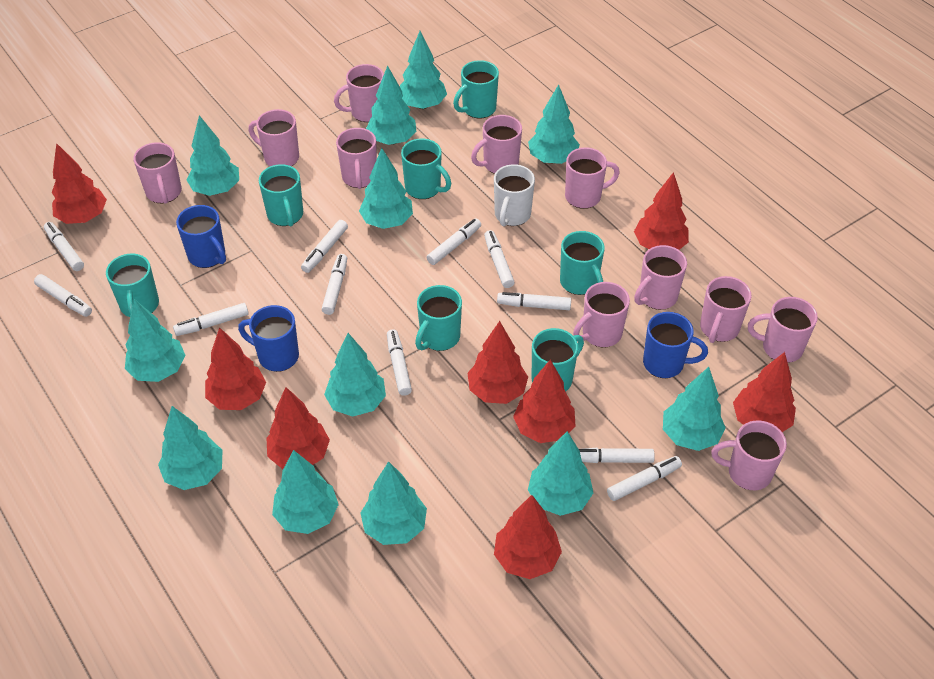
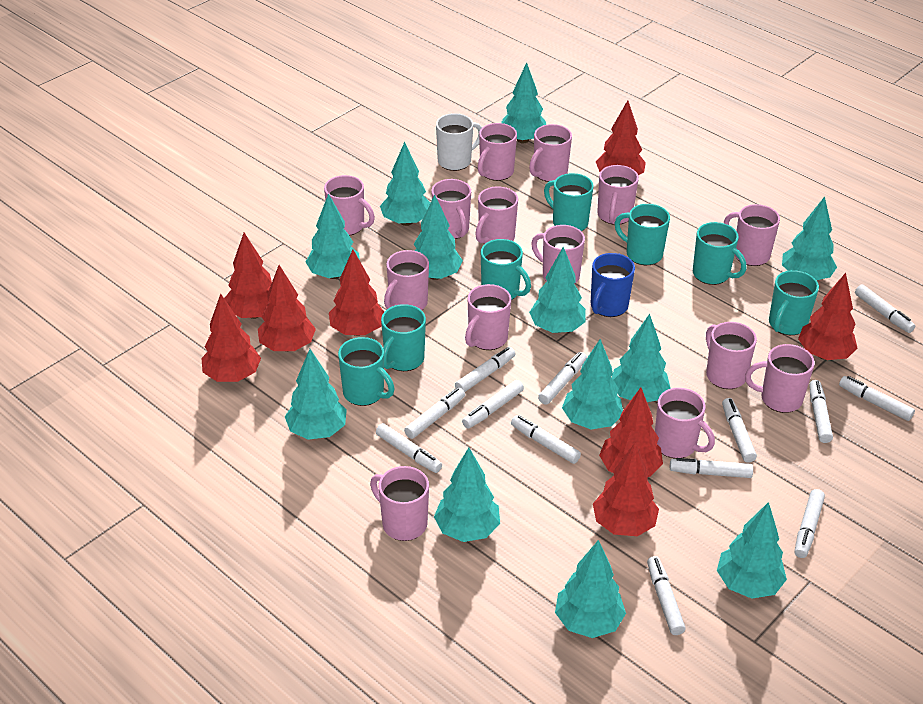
blue mug: [176,205,226,268] [238,305,299,372] [643,312,708,378] = 3 -> [591,253,635,317] = 1
pink mug: [133,142,182,204] [249,109,299,166] [334,64,384,122] [336,128,377,189] [471,115,522,174] [565,147,620,209] [573,282,630,347] [634,245,687,310] [700,276,751,343] [711,421,787,490] [748,297,818,363] = 11 -> [324,175,375,236] [370,466,429,541] [384,250,429,310] [431,179,471,239] [465,284,511,350] [475,186,518,244] [478,123,517,181] [529,124,572,182] [531,225,585,284] [597,165,639,225] [655,388,715,459] [706,322,757,389] [724,204,780,266] [745,344,815,413] = 14
white marker: [34,274,92,317] [44,222,84,271] [173,303,249,336] [301,220,348,273] [322,254,347,315] [387,329,412,396] [426,218,481,265] [484,230,515,288] [497,292,571,310] [579,448,655,463] [607,456,682,501] = 11 -> [376,423,442,473] [404,387,465,439] [455,347,515,392] [462,380,524,429] [511,415,581,464] [538,352,587,405] [647,556,686,635] [670,458,753,478] [722,398,757,463] [794,489,825,558] [809,380,833,443] [839,376,915,421] [855,285,915,333] = 13

